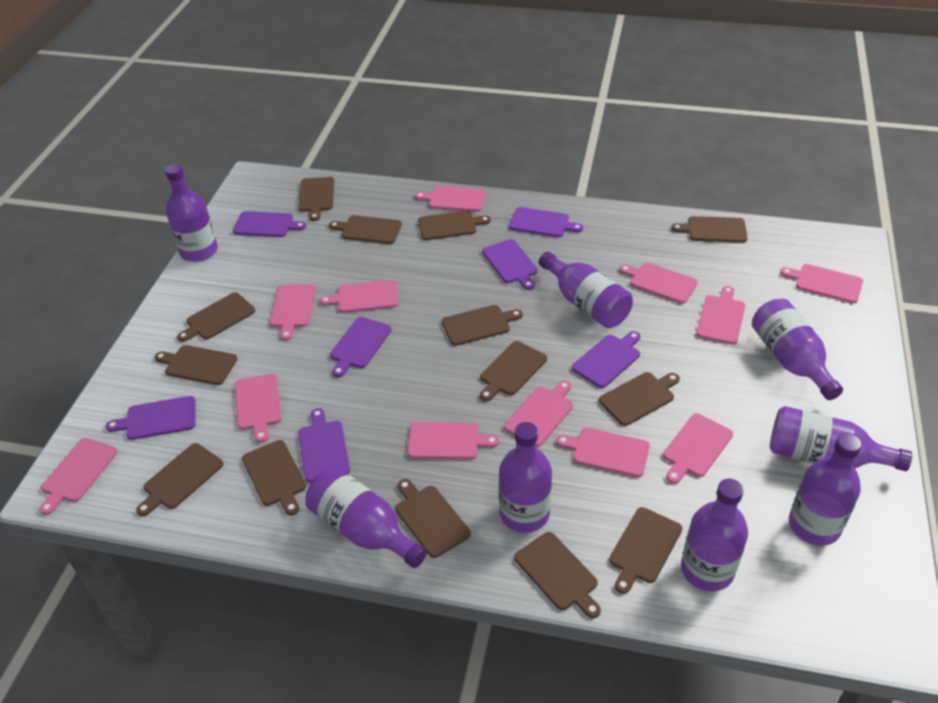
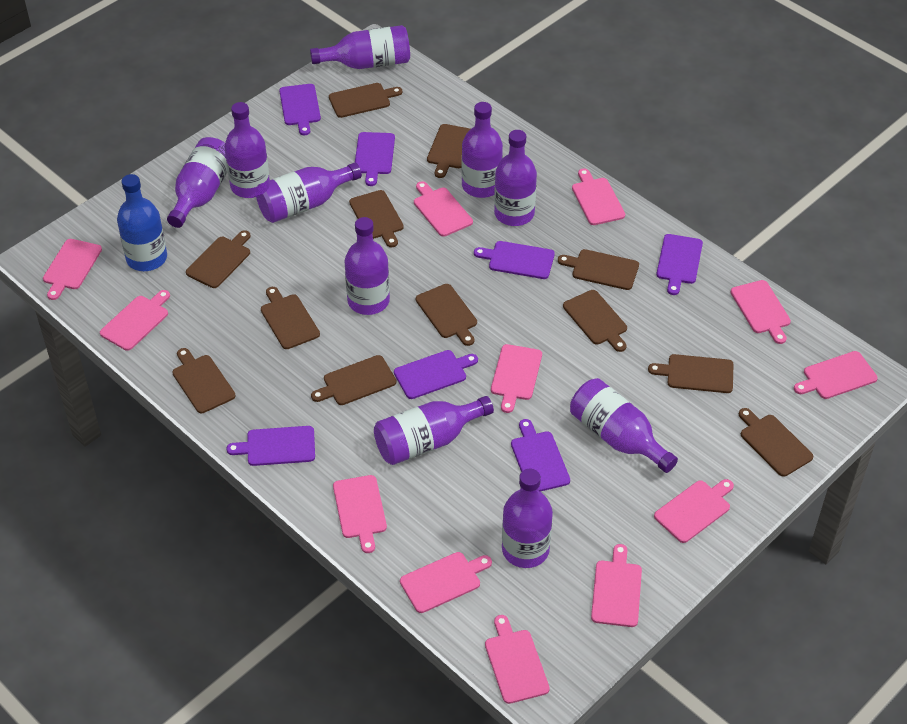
blue bottle: none = 0 -> [117,174,167,271] = 1
brown cutting board: [136,443,223,516] [154,345,237,385] [177,292,255,342] [242,440,306,516] [298,177,334,221] [329,215,402,244] [395,479,471,558] [418,210,491,240] [442,305,523,346] [480,341,547,401] [514,532,601,618] [599,372,680,426] [609,507,682,594] [671,216,748,243] = 14 -> [172,348,236,413] [186,230,251,288] [261,287,320,349] [311,355,396,405] [329,83,402,118] [349,190,404,248] [416,284,477,346] [427,124,470,178] [558,249,639,290] [563,290,627,352] [648,354,734,393] [739,408,813,477] = 12
purple bottle: [165,164,218,262] [306,467,427,568] [499,422,552,533] [539,252,633,328] [681,478,748,591] [752,299,843,400] [770,406,912,471] [789,433,862,546] = 8 -> [167,137,228,228] [225,102,270,198] [256,162,362,223] [310,25,410,69] [345,217,390,315] [374,396,494,465] [462,102,503,198] [494,130,537,226] [502,469,553,568] [570,378,678,473] = 10

